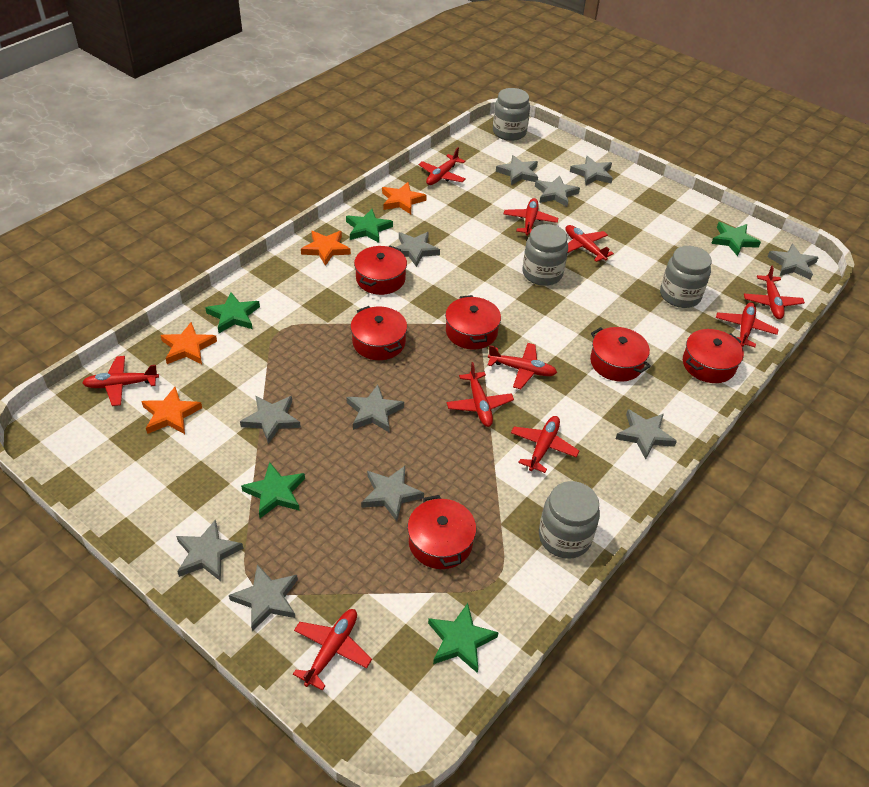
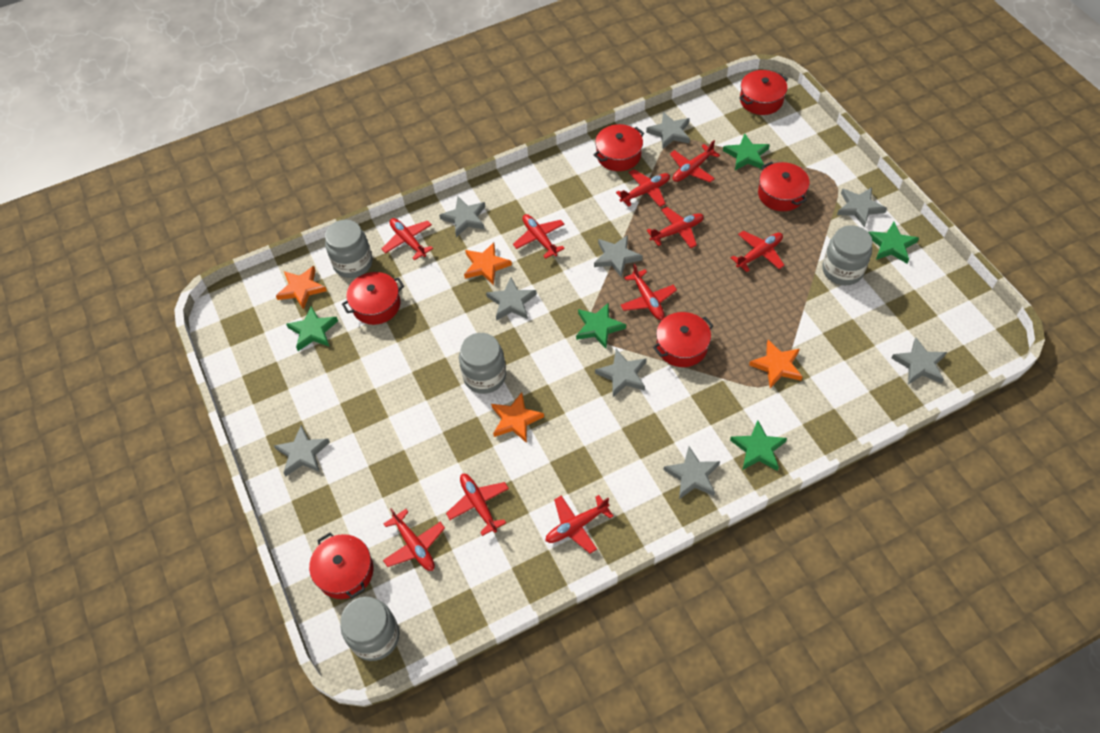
grey star: [176,519,243,581] [229,564,298,632] [240,395,301,444] [346,385,404,432] [361,466,424,521] [396,232,440,267] [496,155,538,186] [535,175,580,207] [570,156,613,185] [616,409,677,459] [768,244,819,280] = 11 -> [274,425,330,476] [439,197,486,237] [486,278,537,321] [594,235,643,278] [595,349,646,397] [646,112,690,149] [664,447,720,499] [837,187,887,228] [891,338,947,385] = 9

